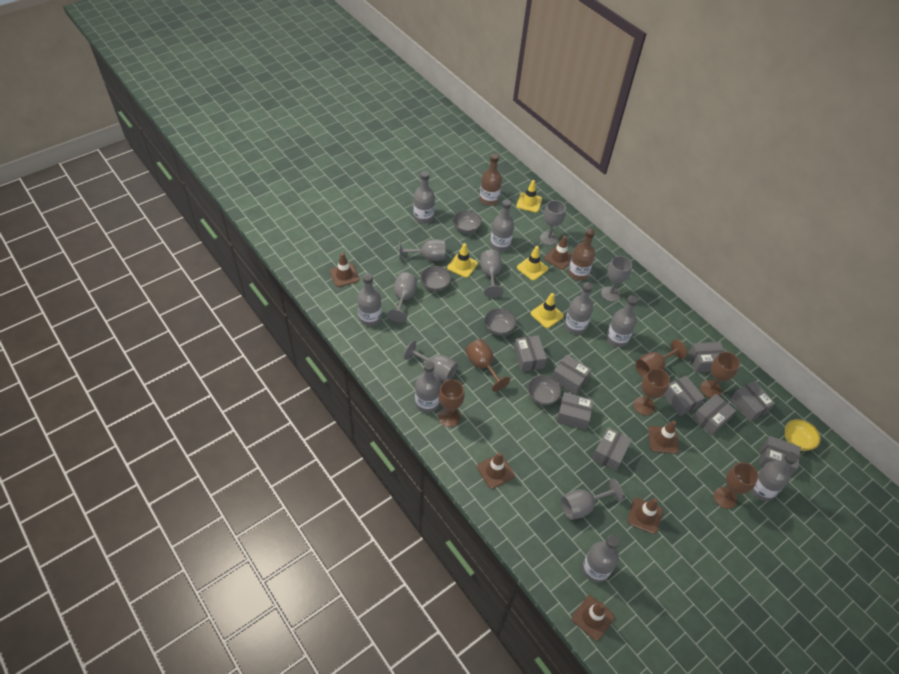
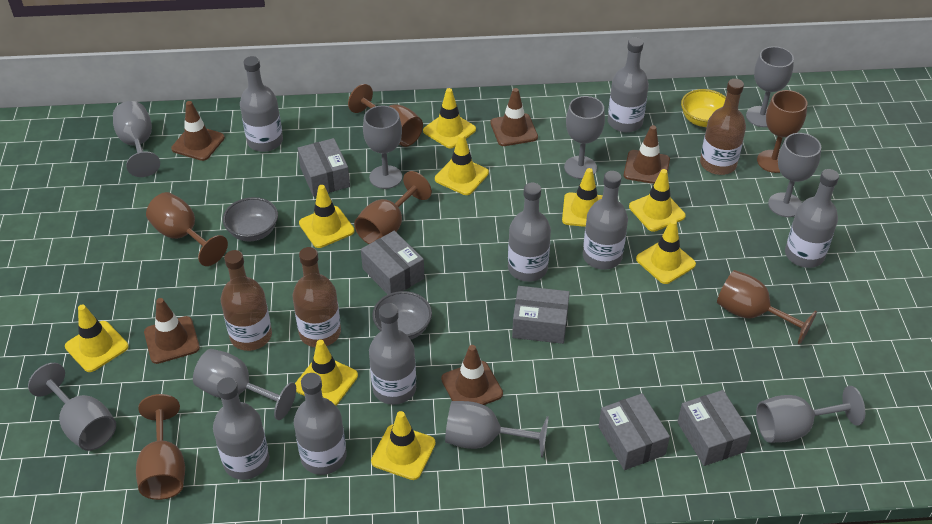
brown bottle: [480,154,502,206] [568,228,595,280] = 2 -> [221,250,272,351] [293,247,341,347] [700,79,746,175] = 3
brown traffic cone: [330,253,359,287] [477,452,515,489] [544,236,572,270] [572,595,615,641] [627,498,663,534] [648,420,679,454] = 6 -> [144,298,200,364] [171,101,225,161] [441,345,503,405] [490,88,538,146] [624,125,670,184] = 5
grey bowl: [420,266,451,292] [453,210,482,234] [484,308,516,336] [527,375,562,406] = 4 -> [223,197,278,241] [372,291,432,340] = 2
grey box: [514,335,547,372] [552,355,592,395] [556,392,594,430] [592,427,632,471] [663,376,705,416] [689,342,725,372] [692,394,736,436] [730,381,775,422] [759,436,801,475] = 9 -> [298,138,350,197] [361,231,424,295] [512,286,570,344] [598,393,670,470] [678,390,751,466] = 5
grey goblet: [387,272,417,323] [399,239,445,261] [404,341,458,382] [480,250,503,298] [540,200,566,246] [561,479,623,520] [601,256,632,302] = 7 -> [28,363,116,451] [113,101,160,177] [193,349,296,420] [363,105,402,189] [445,401,549,457] [564,96,605,179] [746,46,794,127] [756,386,865,443] [768,133,821,217] = 9
yellow traffic cone: [447,243,478,278] [516,180,542,212] [517,246,548,281] [531,293,564,328] = 4 -> [65,305,129,372] [295,340,358,405] [299,185,355,248] [371,411,436,480] [423,88,476,148] [435,134,489,195] [562,168,603,227] [629,169,686,232] [636,219,696,284] = 9

